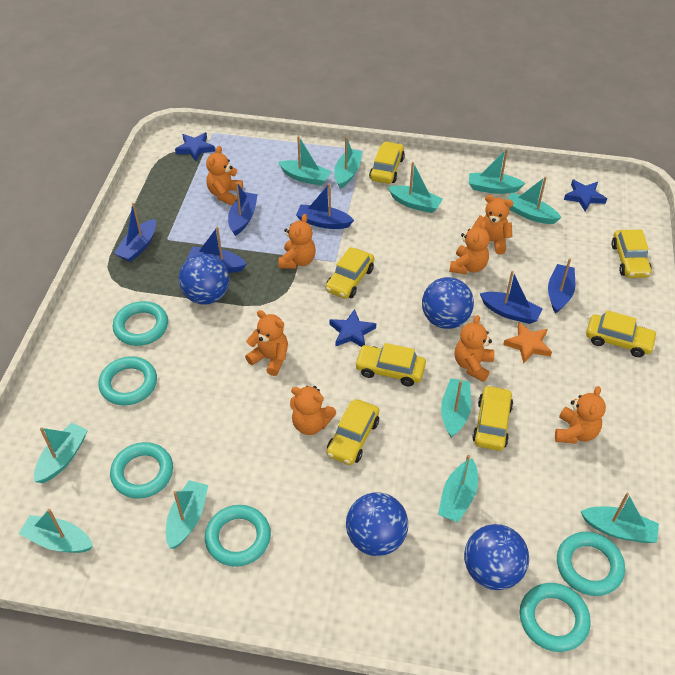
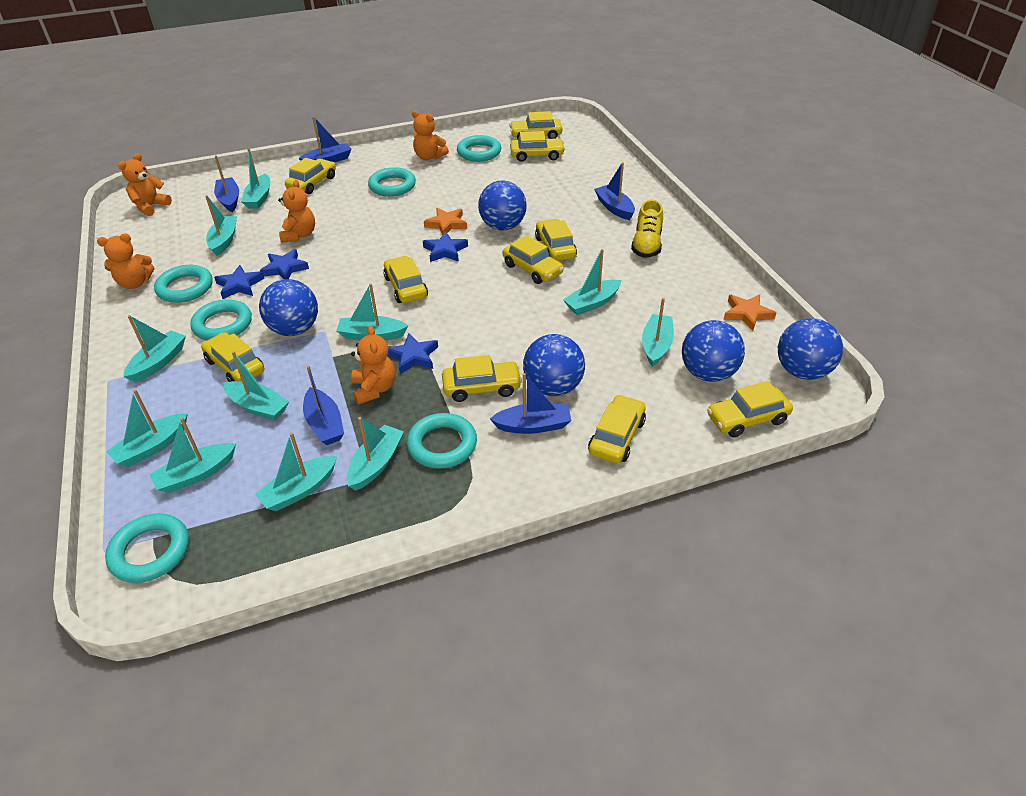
blue ball: [179,254,229,305] [346,493,408,556] [422,277,474,329] [464,524,529,590] = 4 -> [259,279,318,336] [478,181,527,230] [523,334,585,396] [682,320,745,382] [778,318,843,380] = 5
blue boat: [114,202,156,262] [187,227,247,273] [228,182,258,236] [296,183,354,229] [480,271,543,324] [548,258,575,313] = 6 -> [214,155,239,212] [298,116,352,162] [303,366,344,445] [490,373,571,434] [594,162,635,220] = 5
blue star: [175,132,215,162] [330,309,376,347] [564,179,607,212] = 3 -> [214,265,265,299] [260,249,309,279] [387,333,438,374] [423,232,468,262] = 4
orange star: [503,322,552,364] = 1 -> [424,208,467,236] [724,294,776,331] = 2
orange teddy bear: [206,146,243,205] [245,310,288,376] [278,214,316,269] [290,386,336,435] [449,221,490,274] [455,315,494,382] [473,195,513,255] [555,386,606,444] = 8 -> [97,234,154,289] [118,153,172,216] [278,180,315,243] [351,325,395,405] [412,110,449,160] = 5
yellow car: [325,247,374,299] [327,399,379,465] [355,343,426,386] [369,141,405,184] [472,385,513,451] [586,310,657,357] [612,230,652,278] = 7 -> [201,332,264,382] [285,158,336,194] [383,256,428,303] [442,355,522,402] [503,235,564,284] [509,111,562,139] [510,131,565,162] [535,219,577,261] [588,395,646,463] [707,381,793,438] = 10
yellow shoe: none = 0 -> [631,200,663,258] = 1

